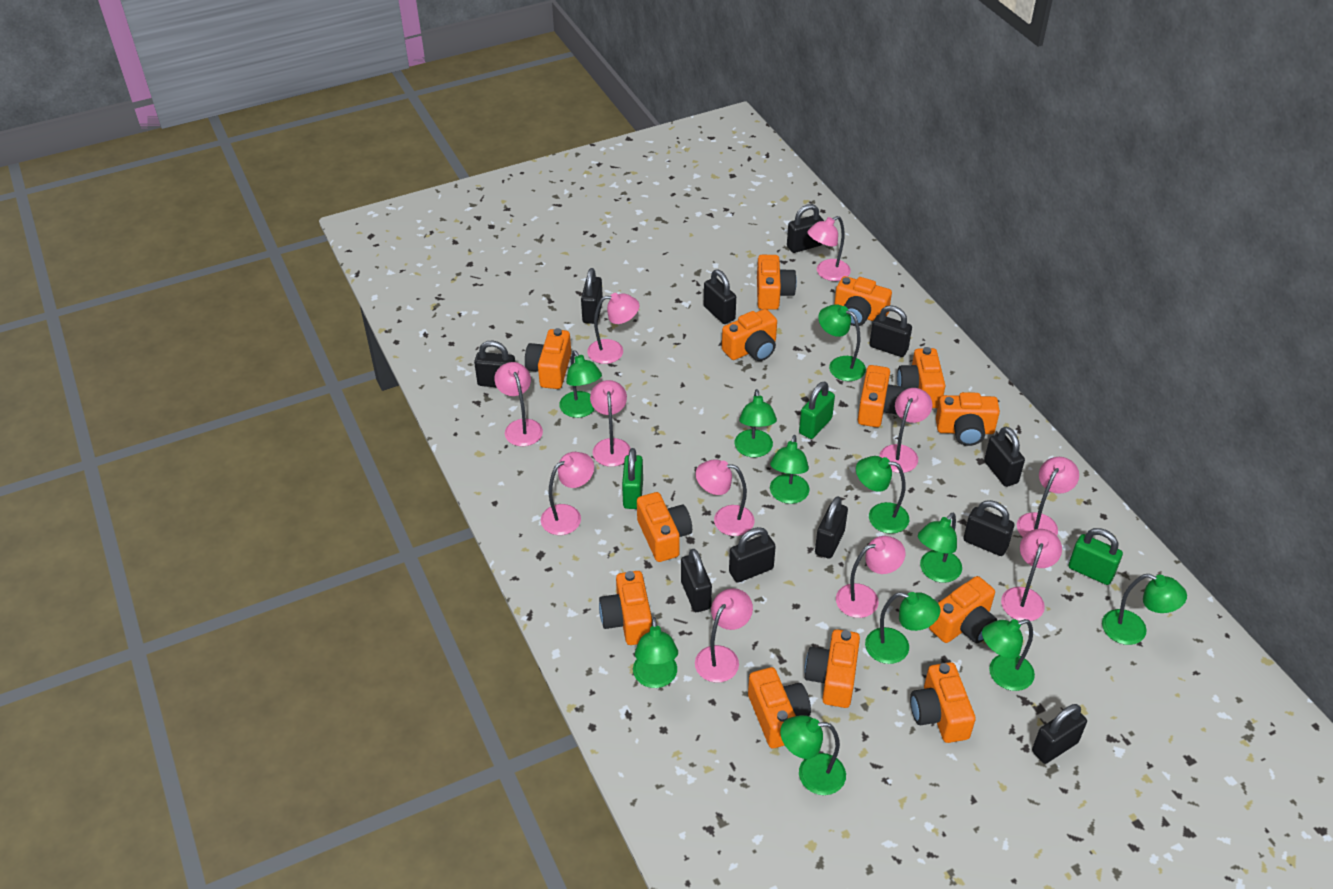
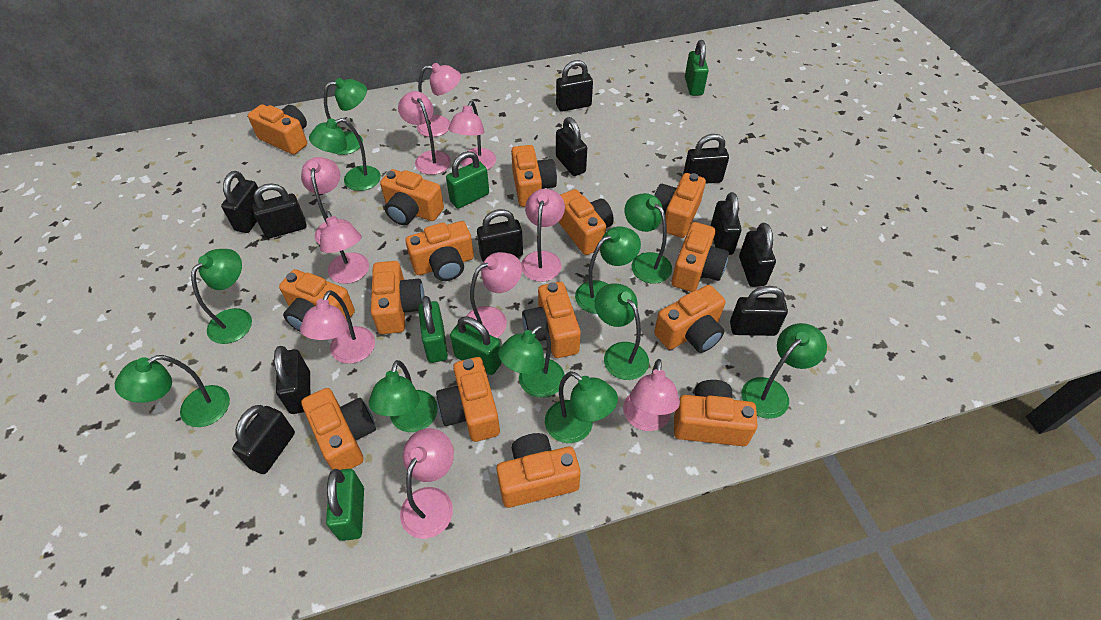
green padlock: [622,448,643,509] [799,381,835,439] [1068,528,1123,585] = 3 -> [326,469,364,541] [418,296,448,363] [446,151,489,209] [450,316,502,375] [685,40,709,96] = 5
orange camera: [525,328,571,389] [599,571,652,645] [637,492,692,562] [722,309,777,361] [748,667,811,748] [757,255,797,310] [804,629,860,708] [834,276,892,326] [858,365,905,427] [897,347,946,408] [910,662,976,743] [929,576,997,643] [936,392,1000,446] = 13 -> [248,104,307,155] [279,269,355,331] [301,388,376,470] [371,261,425,334] [380,169,444,225] [405,221,474,281] [436,357,500,442] [496,433,581,508] [511,145,557,207] [522,282,581,358] [559,189,614,255] [654,173,706,238] [654,285,725,353] [671,222,729,292] [674,380,758,446] = 15
pink lamp: [494,362,543,446] [541,452,594,535] [587,293,639,364] [590,380,631,467] [695,588,753,683] [696,459,754,536] [807,216,851,281] [836,536,906,618] [879,388,932,473] [1001,529,1062,621] [1017,457,1079,537] = 11 -> [300,290,375,364] [301,157,353,245] [320,211,369,284] [398,91,451,175] [400,428,454,539] [417,63,461,137] [448,101,496,170] [466,252,522,338] [521,189,565,282] [623,359,680,431] = 10

